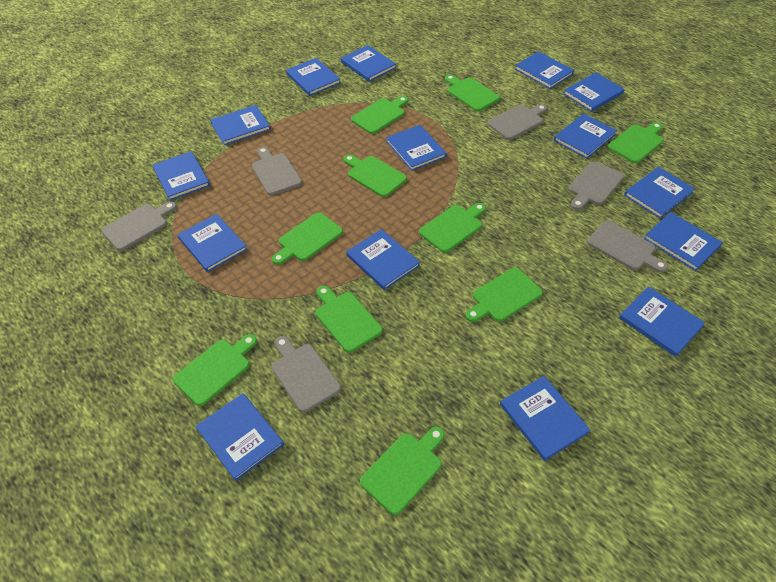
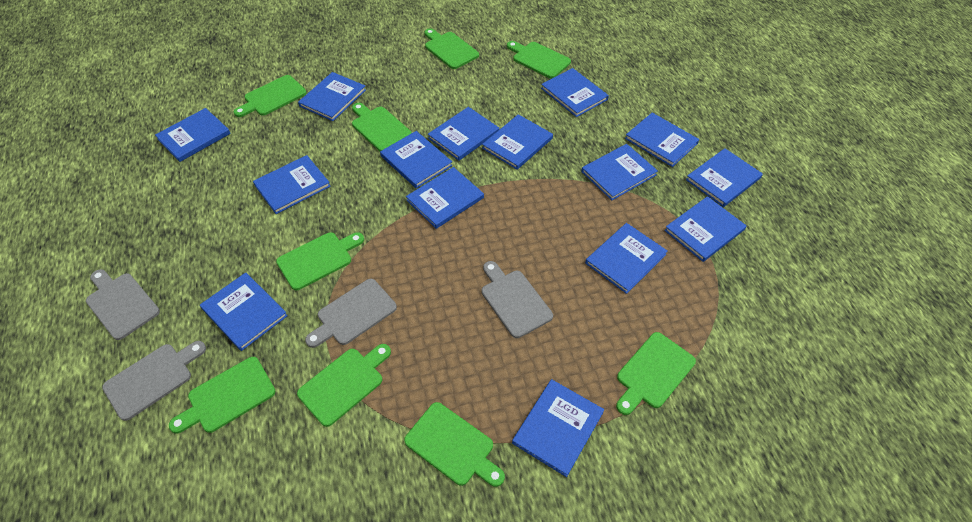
green cutting board: [173,334,257,406] [272,212,343,265] [316,286,383,353] [343,154,407,197] [351,96,408,134] [360,427,444,515] [419,203,486,253] [445,74,500,111] [465,268,543,322] [608,122,664,163] = 10 -> [169,357,275,434] [234,75,307,117] [276,232,364,290] [297,344,391,427] [352,103,411,151] [404,402,505,487] [424,28,479,69] [507,41,571,79] [616,332,696,415] = 9
grey cutting board: [101,201,177,251] [252,147,302,195] [271,336,341,412] [487,104,547,140] [568,161,624,210] [587,221,668,272] = 6 -> [86,269,160,340] [102,341,206,421] [305,279,397,348] [482,261,553,338] = 4

